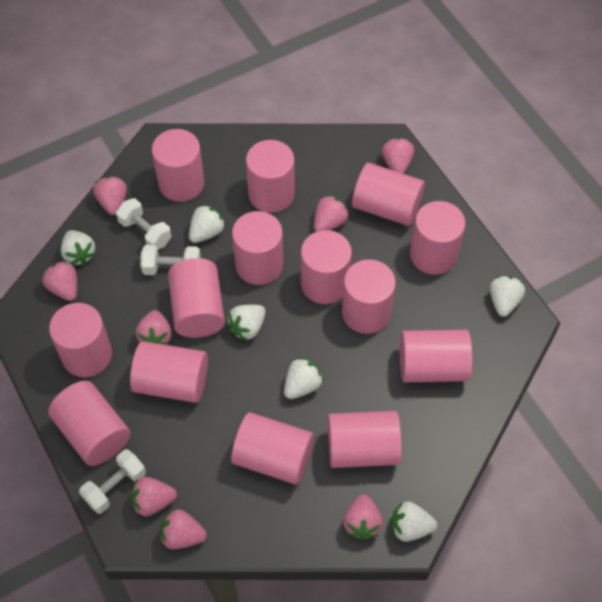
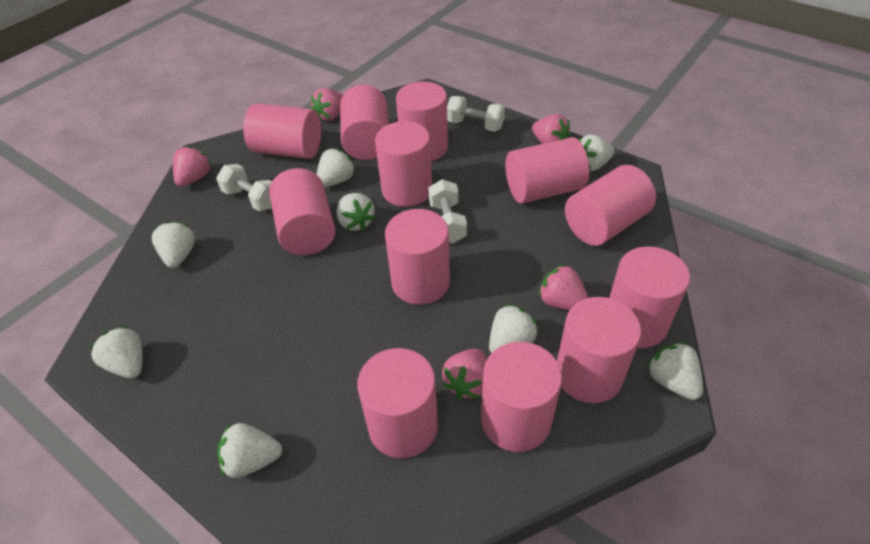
pink cylinder: [48,381,131,466] [49,303,112,377] [130,341,208,403] [152,129,204,202] [168,258,225,338] [231,413,314,485] [232,211,283,285] [246,140,295,213] [301,230,352,304] [328,411,402,468] [342,259,396,334] [352,163,425,226] [400,330,473,382] [410,201,465,275] = 14 -> [243,103,321,159] [269,168,336,255] [340,85,389,160] [357,348,438,458] [375,121,432,207] [385,209,450,305] [396,81,448,161] [481,342,562,452] [505,137,589,204] [557,297,641,403] [565,165,656,246] [609,246,690,348] = 12
pink strawberry: [42,261,77,301] [93,177,127,215] [131,477,177,517] [136,310,172,345] [160,509,207,549] [314,195,349,232] [343,494,383,540] [381,138,414,174] = 8 -> [173,146,211,187] [311,88,343,121] [442,348,487,399] [532,114,571,144] [538,264,588,310] = 5
white strawberry: [61,230,96,265] [189,204,226,243] [227,305,266,341] [284,357,323,399] [391,501,437,542] [490,276,525,317] = 6 -> [89,326,143,378] [152,221,195,268] [217,423,282,478] [317,148,355,187] [337,193,376,231] [489,304,538,353] [579,135,615,171] [647,342,703,400] = 8

